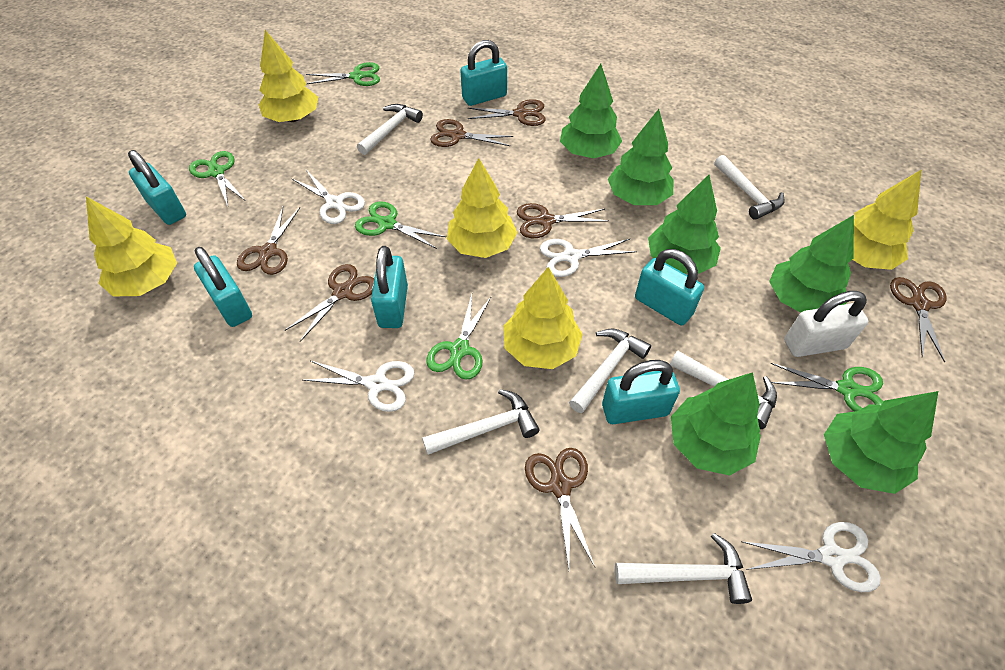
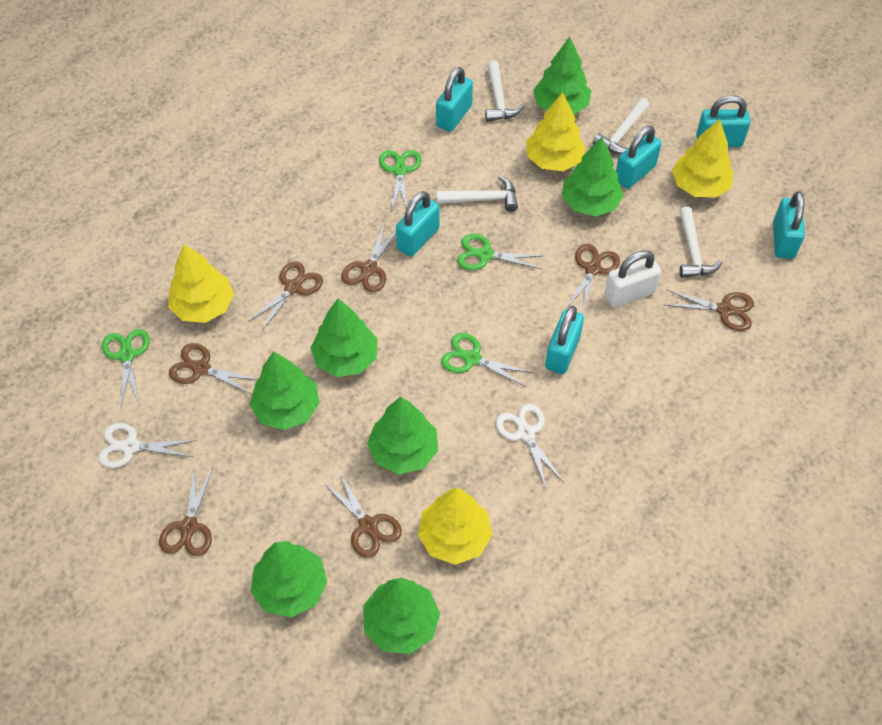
green scissors: [189,151,246,206] [306,62,380,86] [355,201,446,249] [426,295,492,380] [771,363,883,412] = 5 -> [102,329,150,409] [379,150,421,211] [441,333,533,387] [457,234,543,270] = 4
green tree: [560,64,622,159] [608,109,674,205] [648,175,721,274] [671,372,761,476] [769,215,854,313] [824,391,938,494] = 6 -> [250,351,320,430] [251,541,327,617] [310,299,378,377] [363,577,440,654] [367,396,438,474] [533,37,591,115] [562,137,624,216] = 7
white hammer: [357,104,423,155] [422,389,540,455] [569,329,651,413] [615,533,752,604] [670,351,777,429] [714,155,785,220] = 6 -> [437,176,518,212] [485,60,524,122] [593,98,650,154] [679,207,723,278] = 4
white scissors: [291,170,365,224] [303,361,415,412] [540,239,637,277] [741,522,881,592] = 4 -> [98,423,197,468] [496,404,564,490] = 2
yellow tree: [86,196,177,296] [259,30,318,122] [447,158,517,258] [503,267,583,369] [841,170,921,270] = 5 -> [168,244,234,323] [418,488,492,565] [526,92,586,171] [672,119,733,198] = 4

